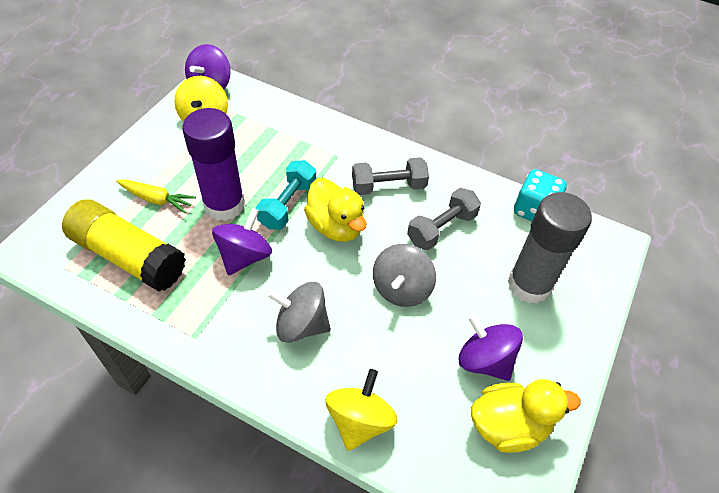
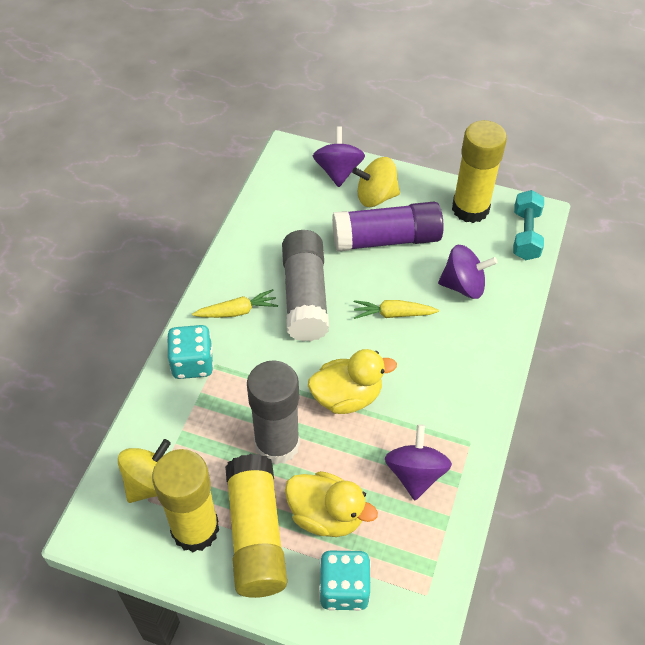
grey dumbbell: [352,157,429,195] [407,188,481,250] = 2 -> none = 0
grey glue stick: [508,192,592,304] = 1 -> [247,360,300,465] [282,230,329,341] = 2
grey spinning top: [267,282,331,343] [373,244,436,307] = 2 -> none = 0
turquoise dice: [514,169,567,221] = 1 -> [167,325,214,379] [319,551,371,611] = 2
yellow carrot: [116,179,196,213] = 1 -> [192,289,278,318] [354,300,439,319] = 2
yellow glue stick: [62,199,186,292] = 1 -> [152,449,219,552] [225,454,287,598] [452,120,507,223] = 3

